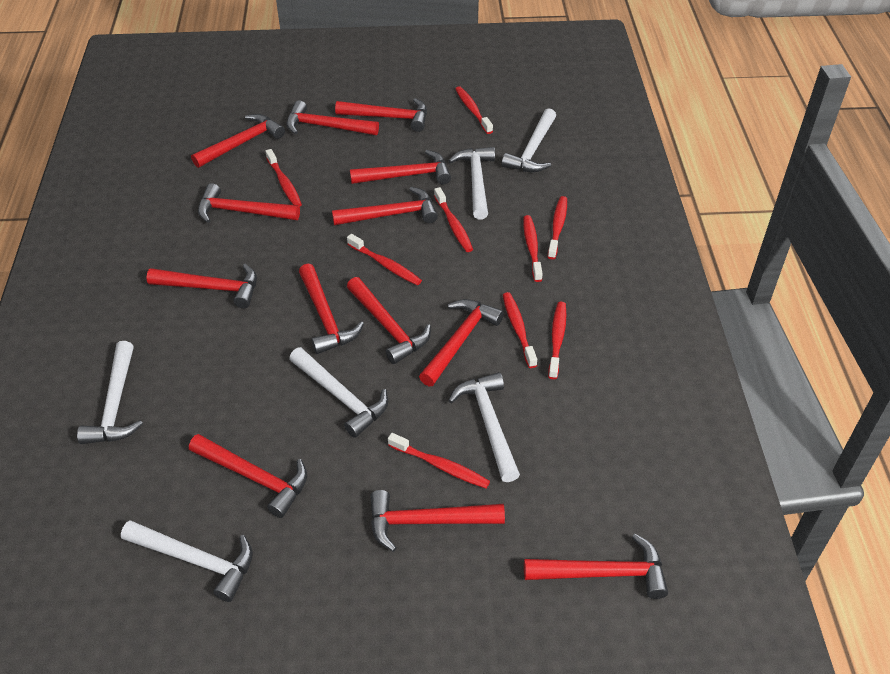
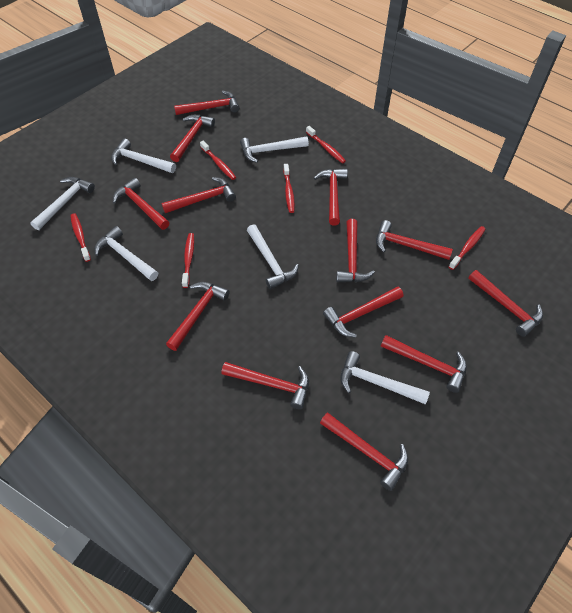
red toothbrush: [265,149,302,207] [347,234,422,285] [388,433,490,488] [434,187,473,252] [455,86,493,134] [503,292,537,368] [523,215,543,282] [548,196,567,259] [548,302,566,379] = 9 -> [70,213,91,262] [182,233,194,288] [200,141,236,180] [283,164,295,213] [306,126,346,164] [449,226,486,270] = 6

